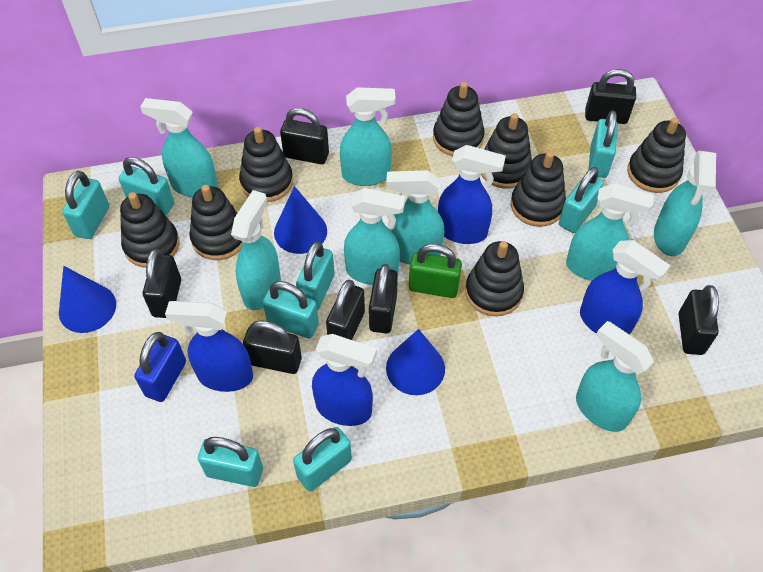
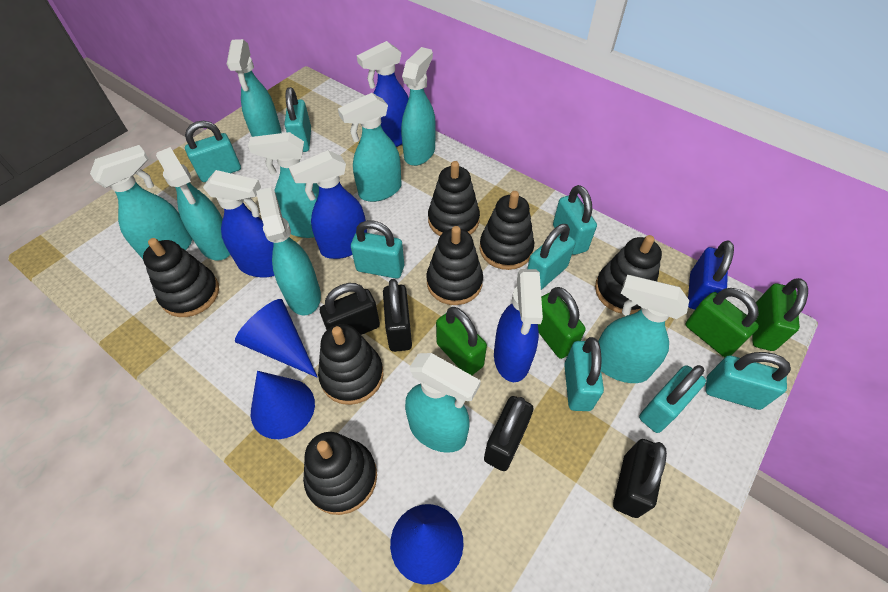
black padlock: [143,249,181,318] [243,320,302,374] [280,108,329,164] [326,280,365,340] [369,264,398,333] [585,69,636,124] [679,285,719,355] = 7 -> [320,283,380,335] [383,279,412,352] [484,396,534,471] [613,439,667,518] = 4
black stacking toy: [120,192,180,268] [189,185,242,260] [239,127,293,202] [433,82,485,156] [465,241,524,316] [481,113,532,189] [511,151,566,227] [627,117,686,193] = 8 -> [143,238,219,317] [303,432,377,515] [318,324,384,405] [426,226,483,305] [428,161,480,236] [480,191,534,270] [595,235,662,314] = 7
green padlock: [409,244,462,298] = 1 -> [436,307,487,375] [538,287,585,359] [685,288,759,357] [752,278,808,351] = 4
turquoise spray bottle: [140,98,218,198] [231,190,281,310] [340,87,396,186] [344,188,405,285] [386,170,444,265] [566,183,654,281] [576,321,654,432] [654,151,716,256] = 8 -> [90,145,192,259] [156,147,230,261] [227,39,282,137] [248,132,319,238] [256,187,321,316] [338,93,401,202] [401,47,436,166] [405,353,481,453] [598,275,689,383] = 9

